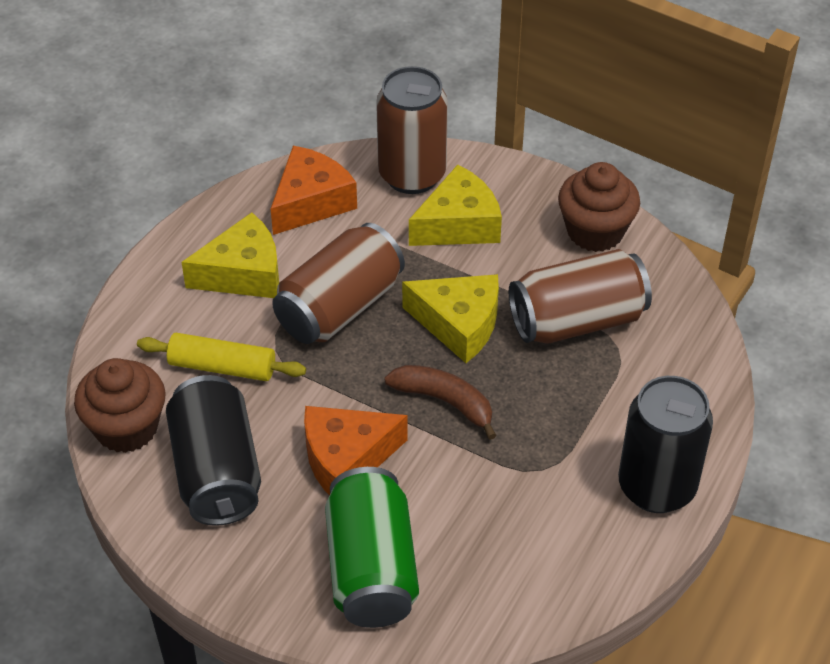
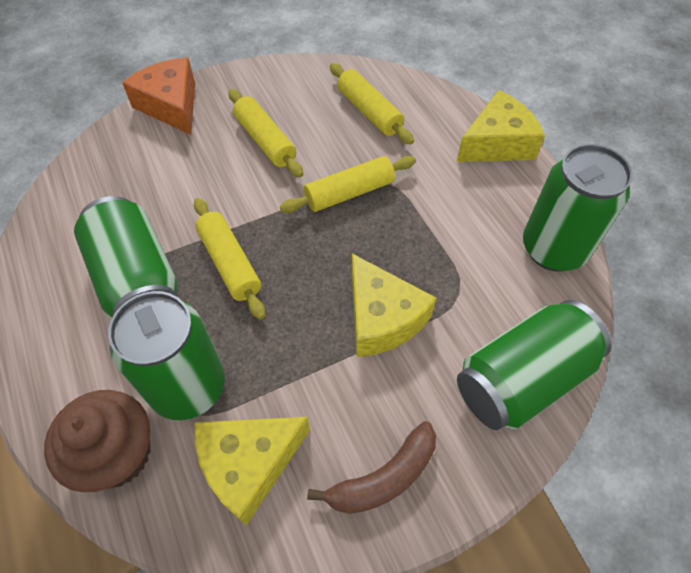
black can: [166,375,261,526] [618,376,713,513] = 2 -> none = 0
brown can: [272,223,405,344] [376,66,448,194] [509,249,652,344] = 3 -> none = 0
brown cupcake: [74,358,166,453] [558,162,640,252] = 2 -> [44,390,150,492] = 1
green can: [325,467,419,628] = 1 -> [74,196,178,317] [108,291,225,420] [457,300,612,430] [523,144,633,272] = 4
orange cheese: [271,146,357,235] [304,406,408,495] = 2 -> [122,57,195,135] = 1
yellow rolling pin: [137,333,306,381] = 1 -> [194,198,265,319] [228,89,303,178] [280,156,416,213] [330,63,414,145] = 4

